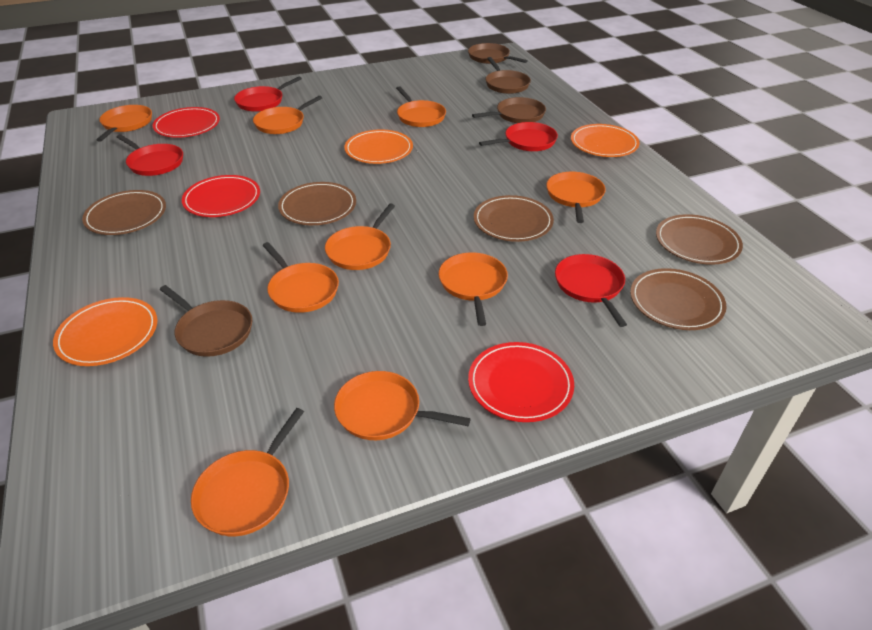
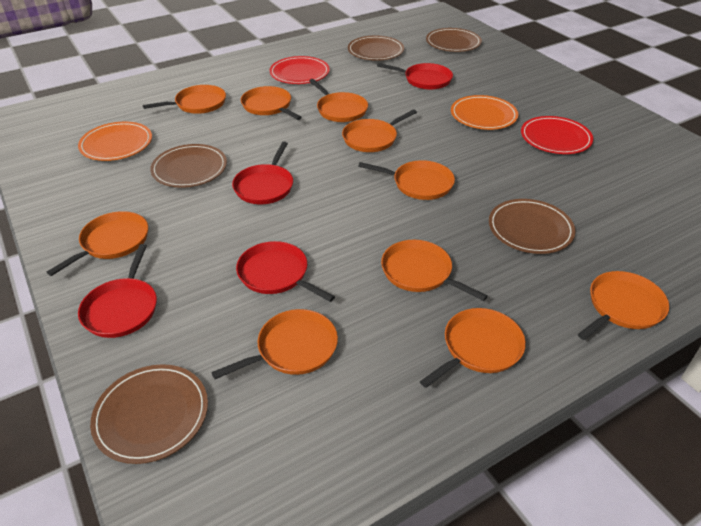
brown pan: [160,285,252,357] [468,43,528,64] [472,97,546,123] [485,57,531,94] = 4 -> none = 0
orange pan: [96,105,152,142] [191,408,304,536] [253,96,322,134] [262,242,339,313] [325,204,395,270] [334,371,471,440] [396,86,446,127] [439,252,508,326] [546,172,606,223] = 9 -> [47,211,148,276] [143,85,226,114] [211,309,338,379] [241,86,302,120] [309,79,368,122] [342,109,417,152] [358,160,455,200] [381,240,488,301] [420,308,526,388] [578,271,669,340] = 10
orange plate: [53,297,157,366] [344,130,413,164] [571,124,640,157] = 3 -> [78,122,152,161] [451,95,518,130] = 2
red plate: [153,107,220,138] [182,175,260,217] [468,342,574,422] = 3 -> [269,56,330,84] [521,116,593,154] = 2

